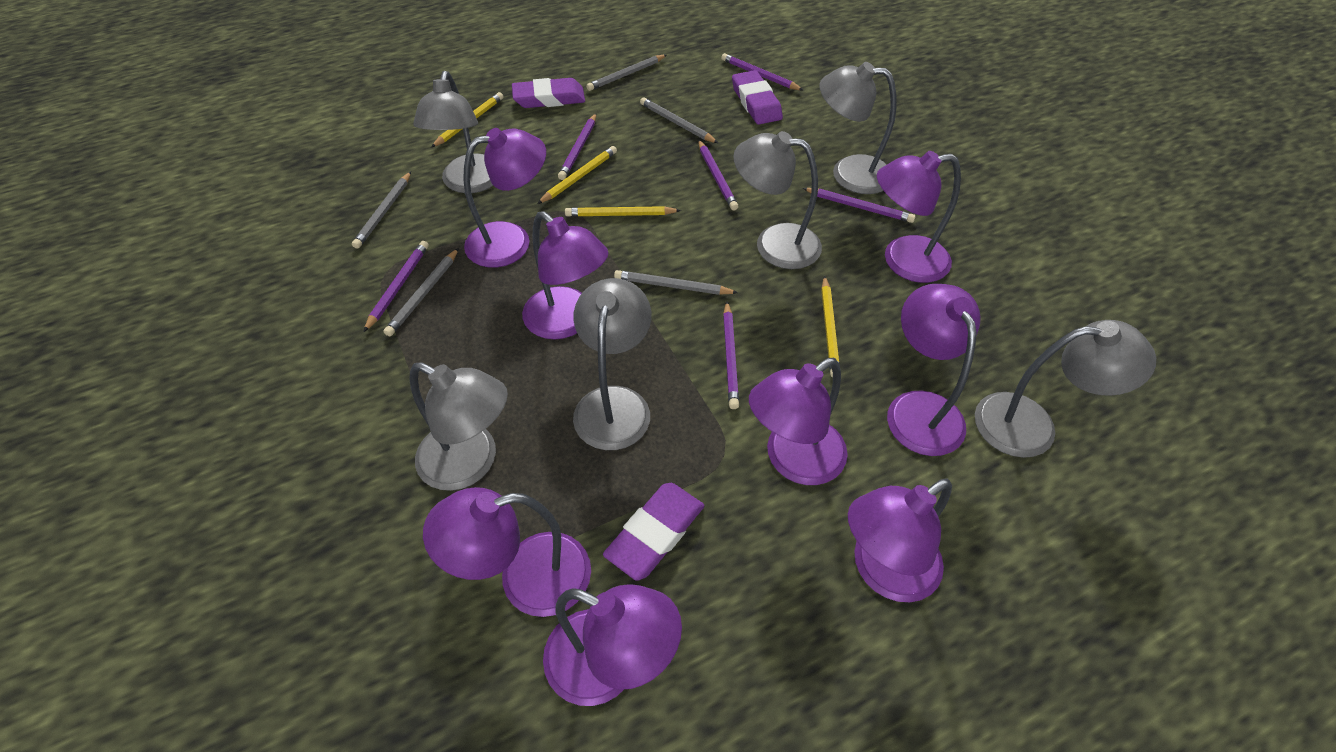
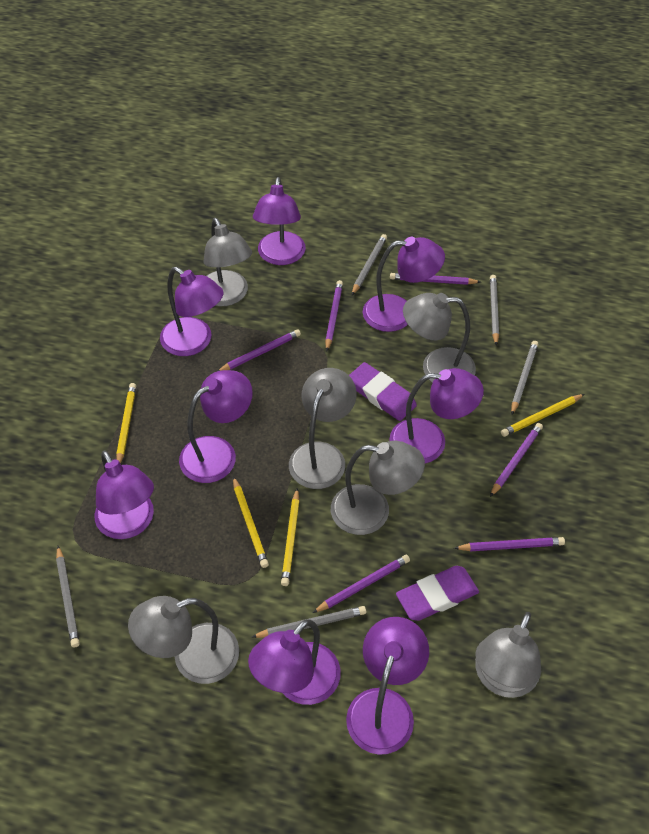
purple eraser: [512,78,585,108] [603,483,704,581] [732,70,783,124] = 3 -> [349,362,417,421] [396,566,479,621] = 2

